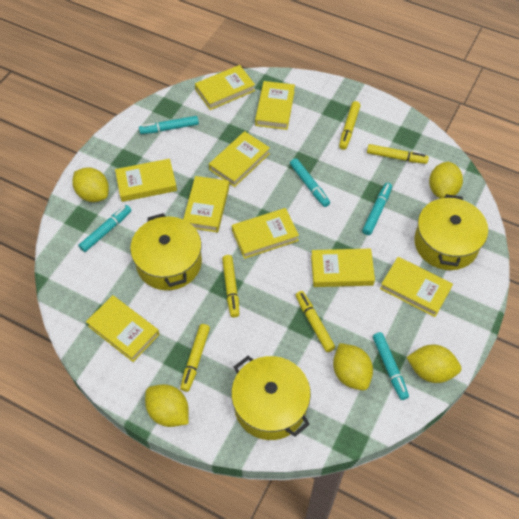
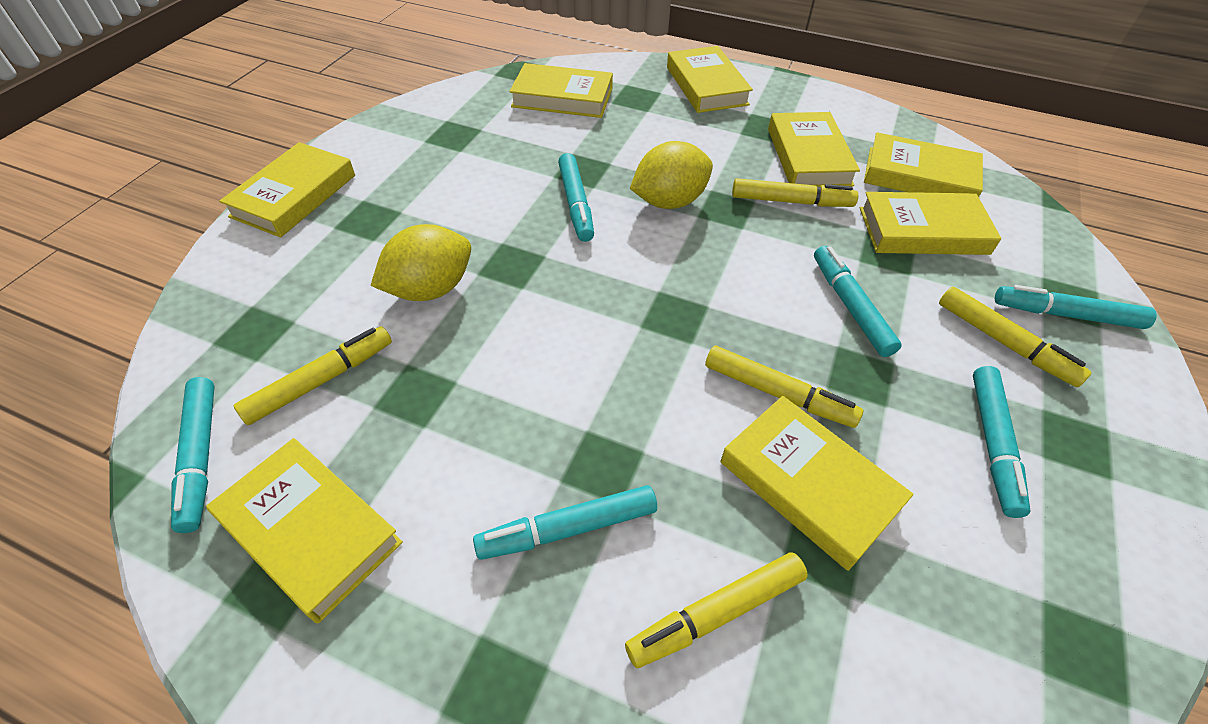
turquoise marker: [79,205,132,252] [139,116,199,134] [290,158,330,207] [362,183,392,235] [373,332,409,400] = 5 -> [171,377,215,533] [473,485,657,560] [558,153,594,242] [814,246,902,357] [973,366,1030,518] [995,285,1157,329] = 6
yellow book: [86,295,159,362] [115,159,177,202] [183,176,229,233] [195,65,255,110] [209,131,270,187] [232,208,299,259] [255,81,295,130] [311,249,375,287] [380,257,453,317] = 9 -> [206,438,403,623] [219,142,355,238] [509,63,613,118] [667,46,753,113] [720,396,913,571] [768,112,860,187] [860,192,1001,255] [864,132,983,197] = 8
yellow lemon: [72,167,109,202] [145,384,189,427] [333,343,373,390] [406,345,462,383] [429,162,463,199] = 5 -> [370,224,471,301] [630,141,713,209] = 2
yellow pot: [130,213,202,290] [231,356,311,440] [414,194,488,270] = 3 -> none = 0

